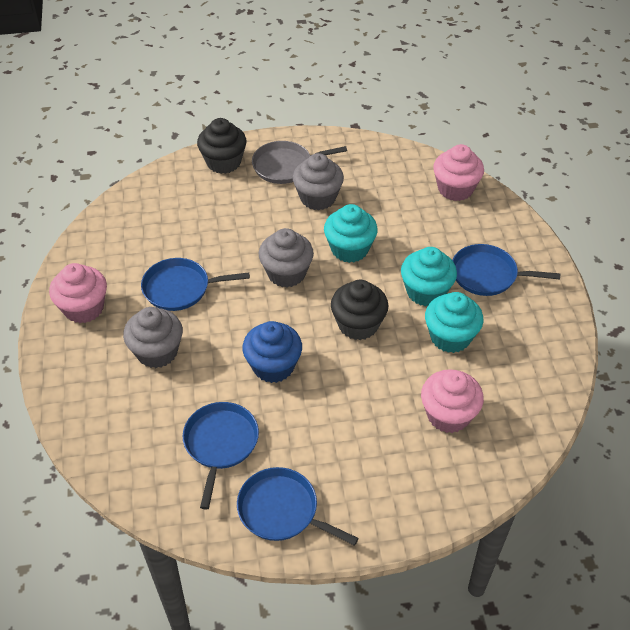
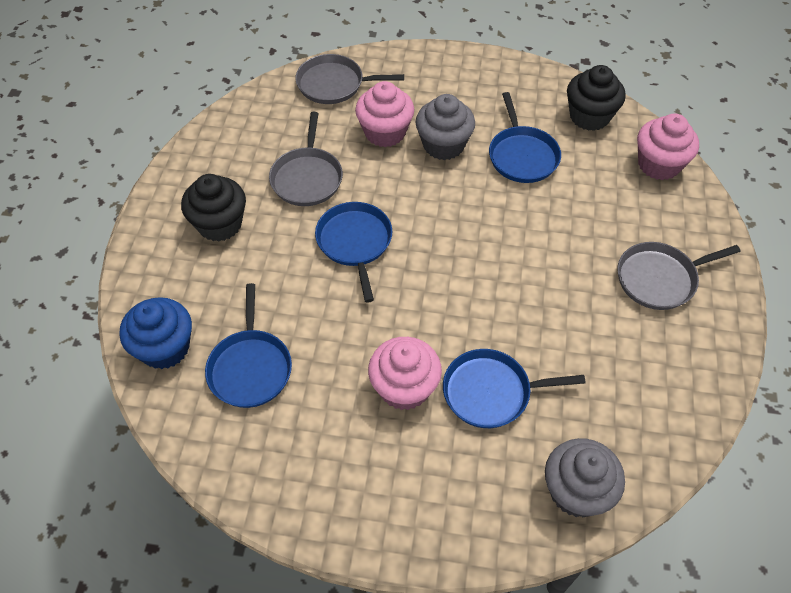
grey cupcake: [123,307,183,368] [259,228,314,287] [293,153,344,210] = 3 -> [416,94,475,160] [545,438,625,517] = 2
grey pan: [252,141,347,184] = 1 -> [269,112,343,206] [295,54,404,104] [617,242,741,310] = 3
turquoise cupcake: [324,204,378,263] [401,247,457,306] [425,292,483,353] = 3 -> none = 0

